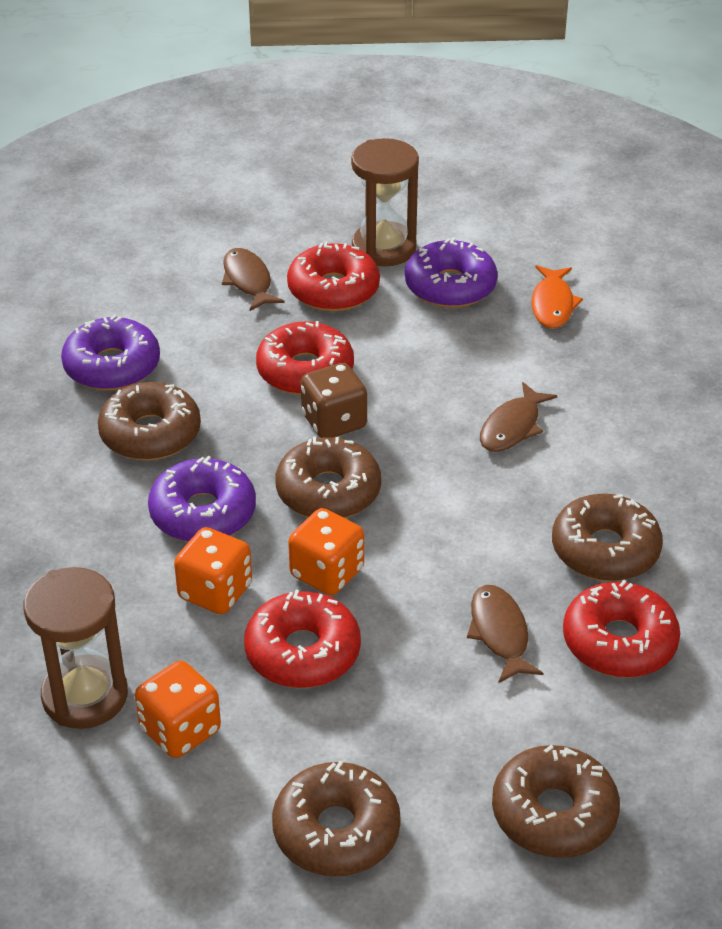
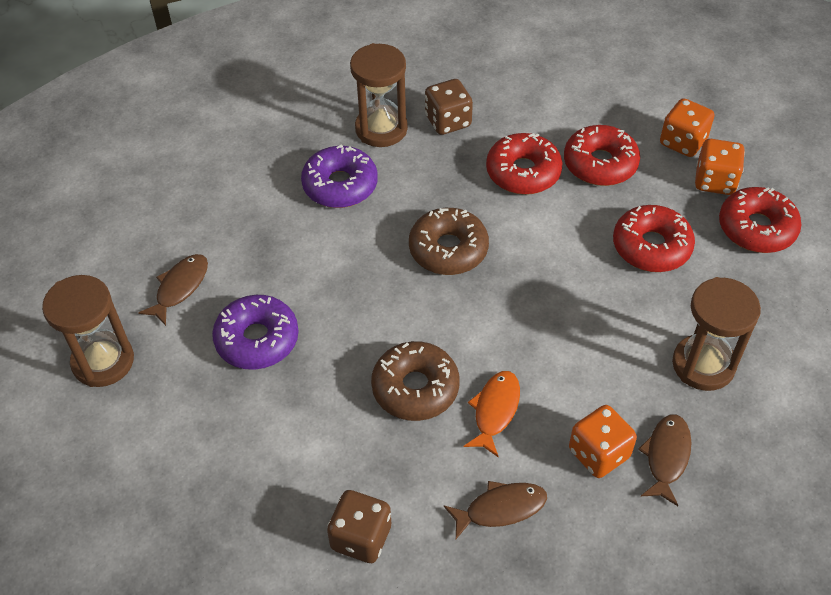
brown dice: [301,363,367,438] = 1 -> [327,490,391,563] [425,79,473,135] = 2
brown donut: [98,382,201,461] [272,761,401,876] [275,436,381,518] [492,745,620,858] [552,494,663,581] = 5 -> [371,341,460,421] [409,208,489,275] = 2
brown hourglass: [23,567,128,729] [351,138,419,267] = 2 -> [42,275,134,387] [350,43,408,147] [672,277,761,391] = 3
purple donut: [61,314,160,391] [148,456,256,542] [405,238,498,308] = 3 -> [212,295,299,370] [301,144,378,208] = 2

